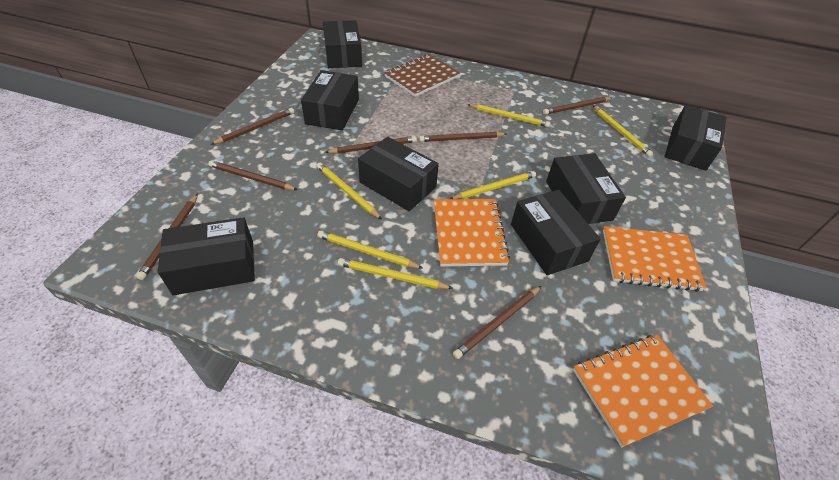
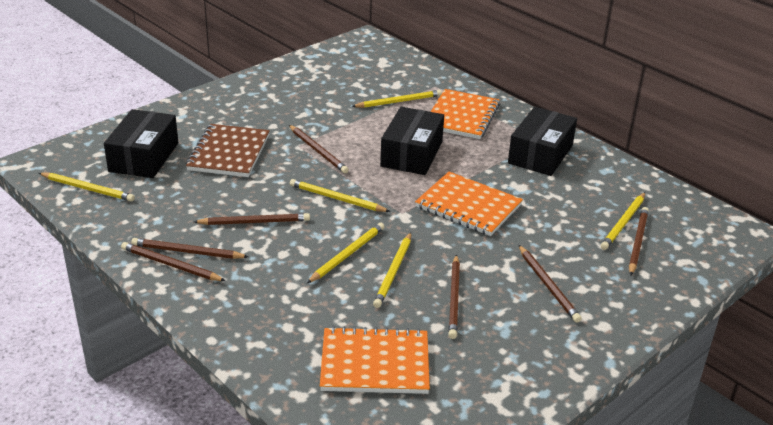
black box: [158,217,255,295] [301,70,359,131] [323,20,362,68] [358,137,439,211] [511,190,601,275] [546,153,626,224] [665,105,727,171] = 7 -> [104,109,178,178] [380,107,444,175] [508,107,577,176] = 3

